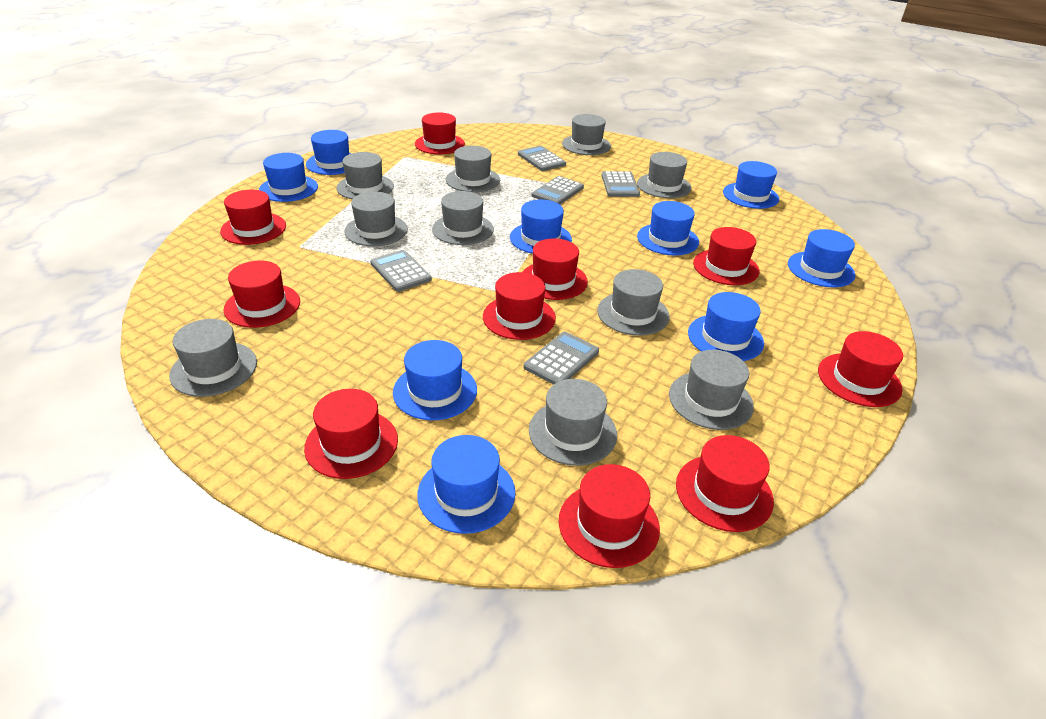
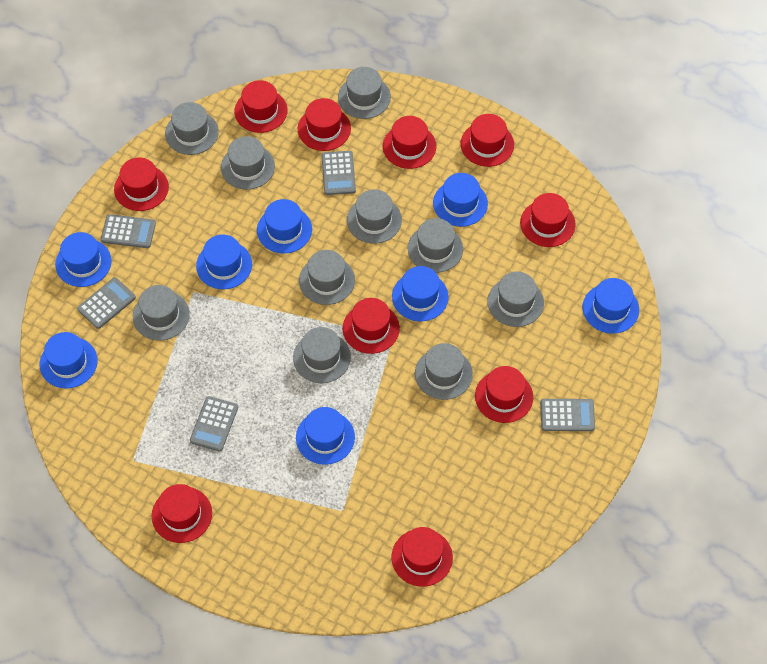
blue hat: [259,153,318,202] [306,130,352,175] [393,340,477,420] [417,435,515,534] [510,200,572,254] [637,201,699,256] [688,292,764,361] [723,161,779,209] [788,229,855,287] = 9 -> [40,332,97,389] [55,232,112,287] [196,235,252,289] [257,199,312,254] [296,407,355,465] [392,266,449,321] [433,173,488,227] [583,278,639,334] = 8

